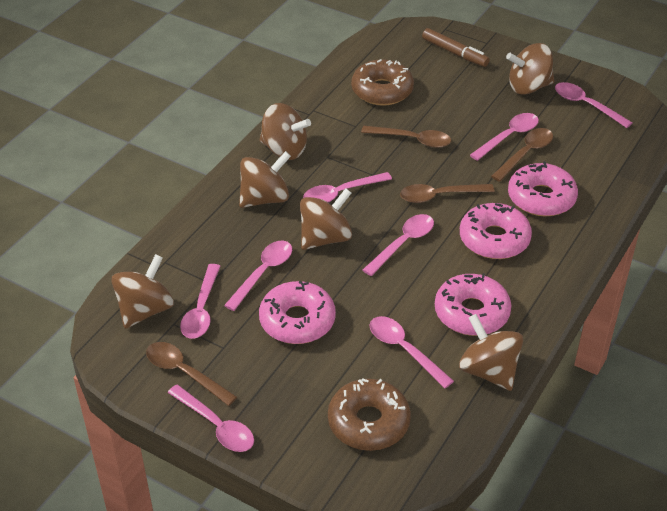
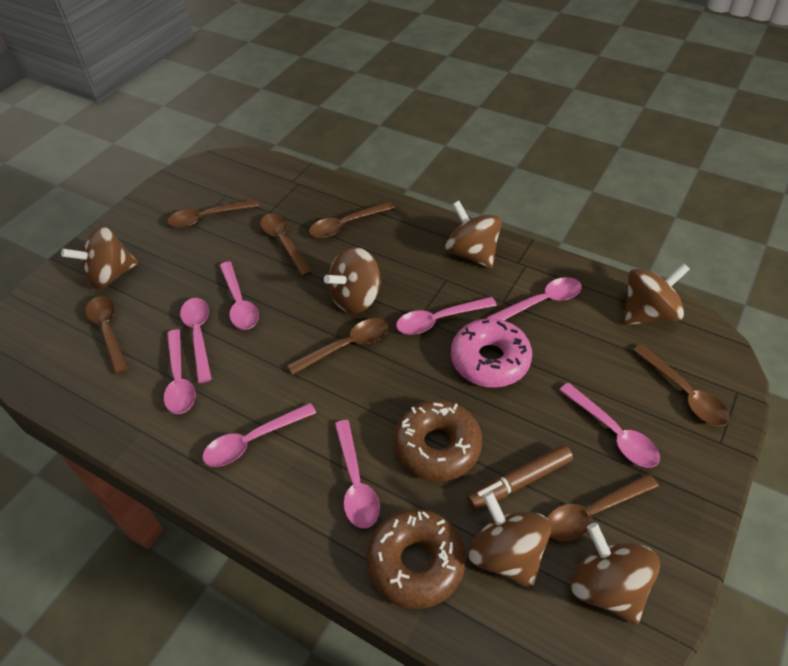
brown spoon: [146,342,237,406] [361,126,451,148] [400,184,495,203] [491,128,553,182] = 4 -> [85,296,128,375] [167,199,259,228] [260,213,312,277] [287,318,388,375] [309,201,395,238] [547,474,659,542] [632,344,730,426] = 7
pink donut: [259,281,336,344] [435,273,511,336] [460,203,532,259] [508,161,578,216] = 4 -> [451,318,532,388] = 1

